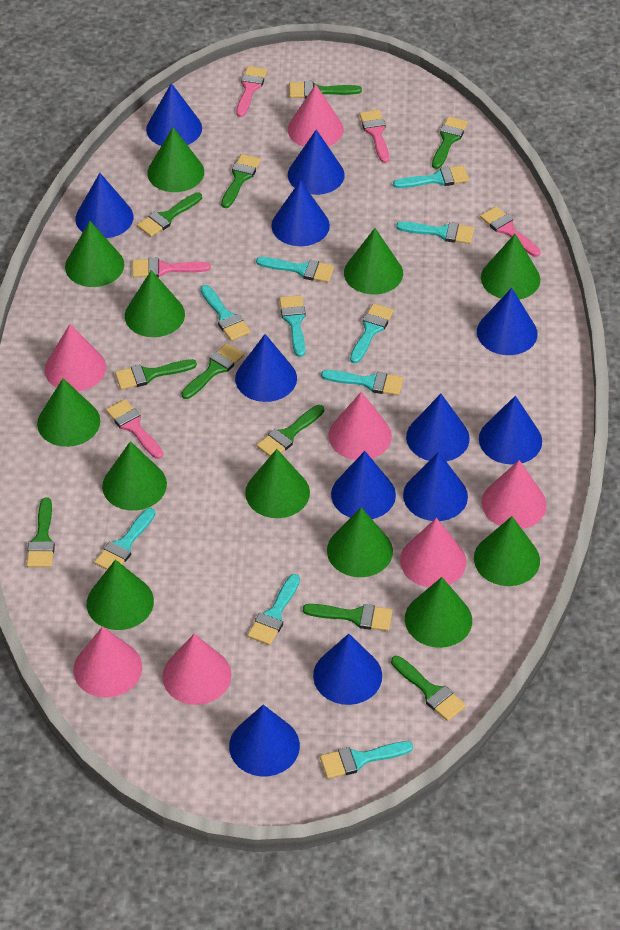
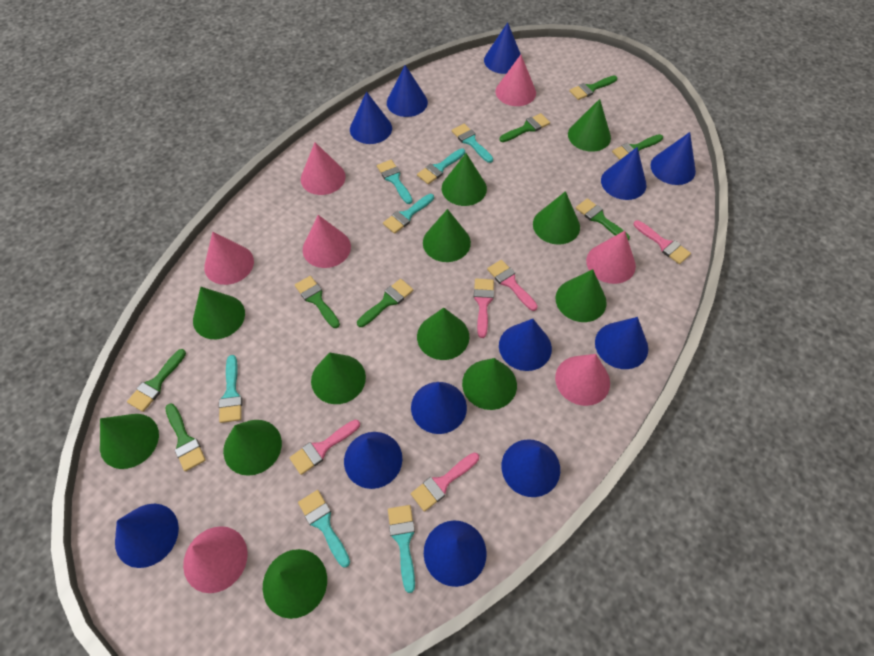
green brush: [27,497,55,567] [115,359,197,390] [137,192,202,237] [181,343,244,399] [221,154,261,208] [257,405,324,456] [289,81,362,99] [303,604,393,631] [391,656,466,721] [432,116,468,169] = 10 -> [127,349,186,412] [166,403,206,471] [295,276,340,328] [357,279,413,327] [499,113,550,142] [569,75,617,100] [576,198,630,240] [612,134,663,160] = 8
turquoise brush: [94,508,155,570] [200,285,251,341] [247,574,300,645] [256,257,334,283] [279,295,306,357] [320,741,413,779] [321,370,403,396] [350,303,394,364] [393,166,469,188] [396,222,474,244] = 10 -> [219,355,242,423] [298,490,350,568] [377,160,413,204] [383,194,434,234] [388,505,415,593] [417,148,465,184] [452,124,493,163] = 7

